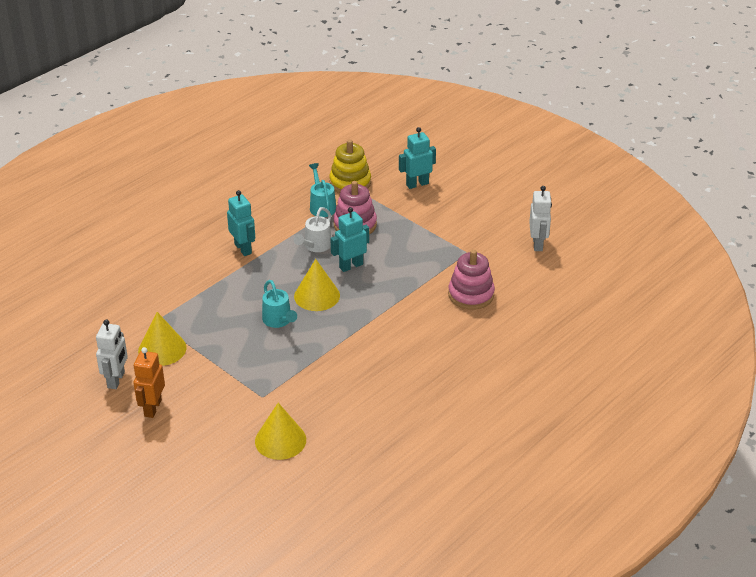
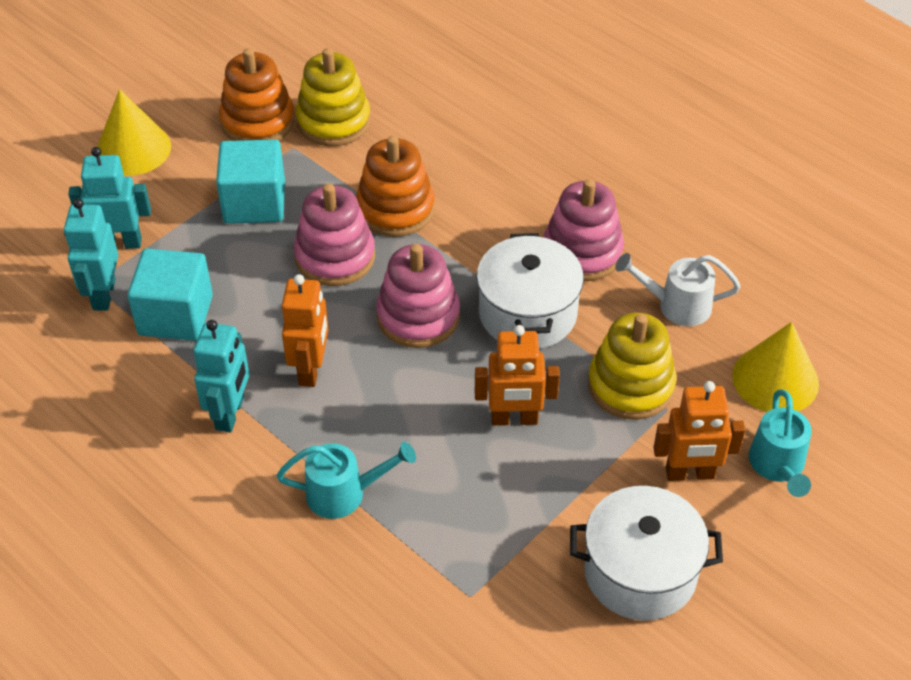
orange robot: [133,347,165,418] = 1 -> [282,274,328,387] [475,325,560,426] [653,381,745,481] = 3
orange stacking toy: none = 0 -> [219,48,295,141] [356,136,435,237] = 2
pink stacking toy: [333,181,377,235] [448,250,495,310] = 2 -> [294,184,375,286] [376,244,460,348] [544,179,624,281] = 3
turquoise cube: none = 0 -> [127,248,213,341] [216,139,285,224] = 2
white pot: none = 0 -> [477,233,584,349] [570,486,723,621] = 2
white robot: [96,319,128,389] [529,186,552,251] = 2 -> none = 0
yellow cone: [138,312,186,366] [255,403,306,460] [294,259,340,311] = 3 -> [97,89,171,176] [732,322,819,412] = 2
yellow stacking toy: [329,139,371,193] = 1 -> [296,48,371,146] [588,312,676,420] = 2

